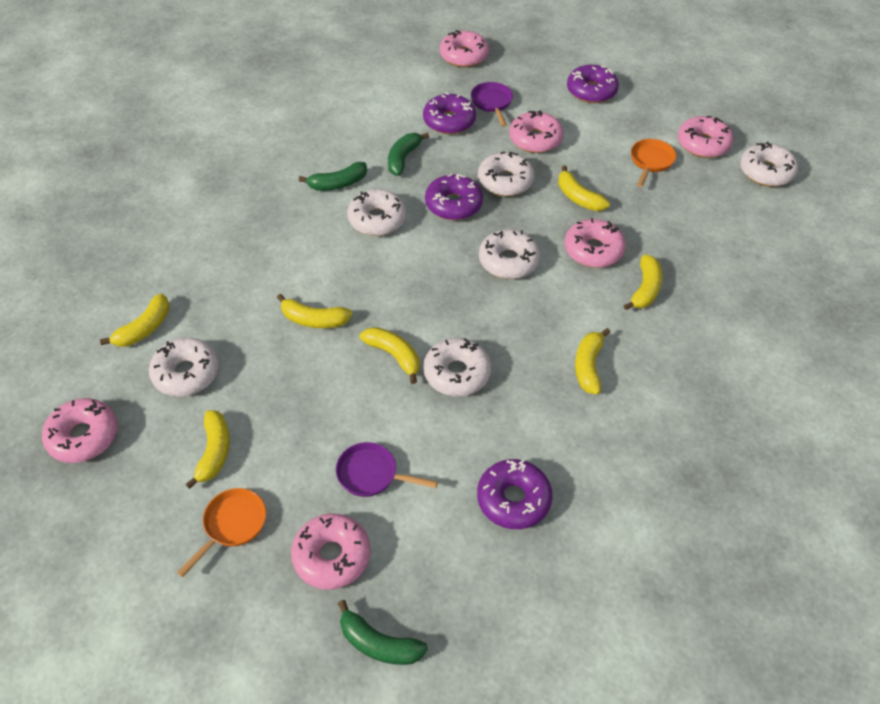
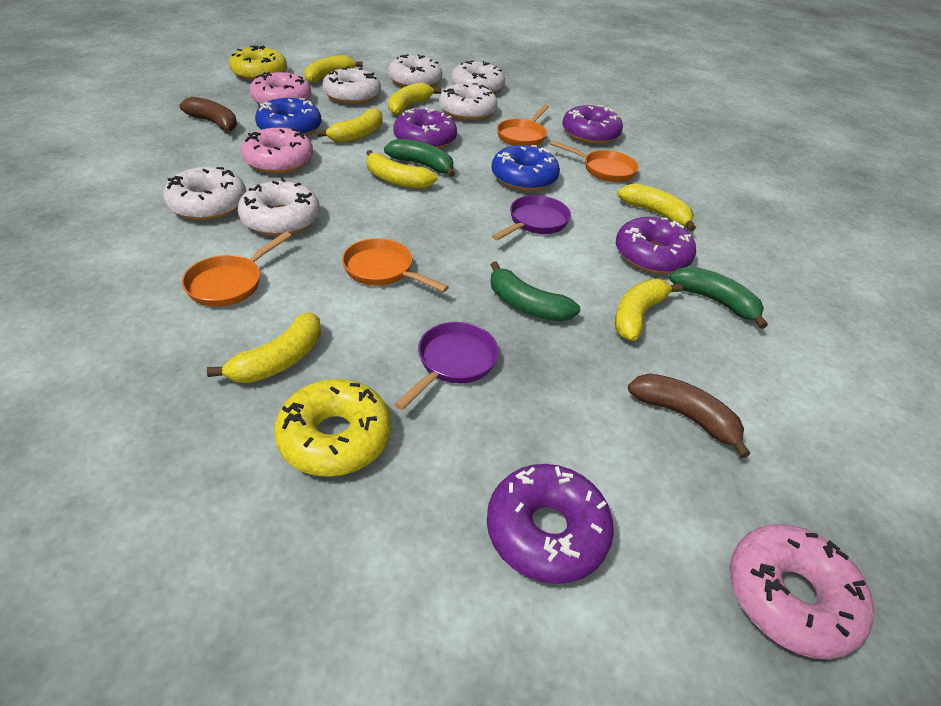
blue donut: none = 0 -> [255,98,321,136] [492,145,560,191] = 2
brown banana: none = 0 -> [180,97,237,134] [628,373,750,458] = 2
orange pan: [177,488,266,577] [631,139,676,187] = 2 -> [182,231,292,307] [342,238,449,292] [497,104,549,146] [550,140,639,182] = 4
pink donut: [42,398,118,463] [291,514,370,589] [440,30,489,67] [509,110,564,153] [564,218,626,268] [678,116,734,158] = 6 -> [241,128,313,174] [249,72,311,105] [730,524,874,659] = 3
yellow donut: none = 0 -> [229,46,287,81] [274,379,391,477] = 2

